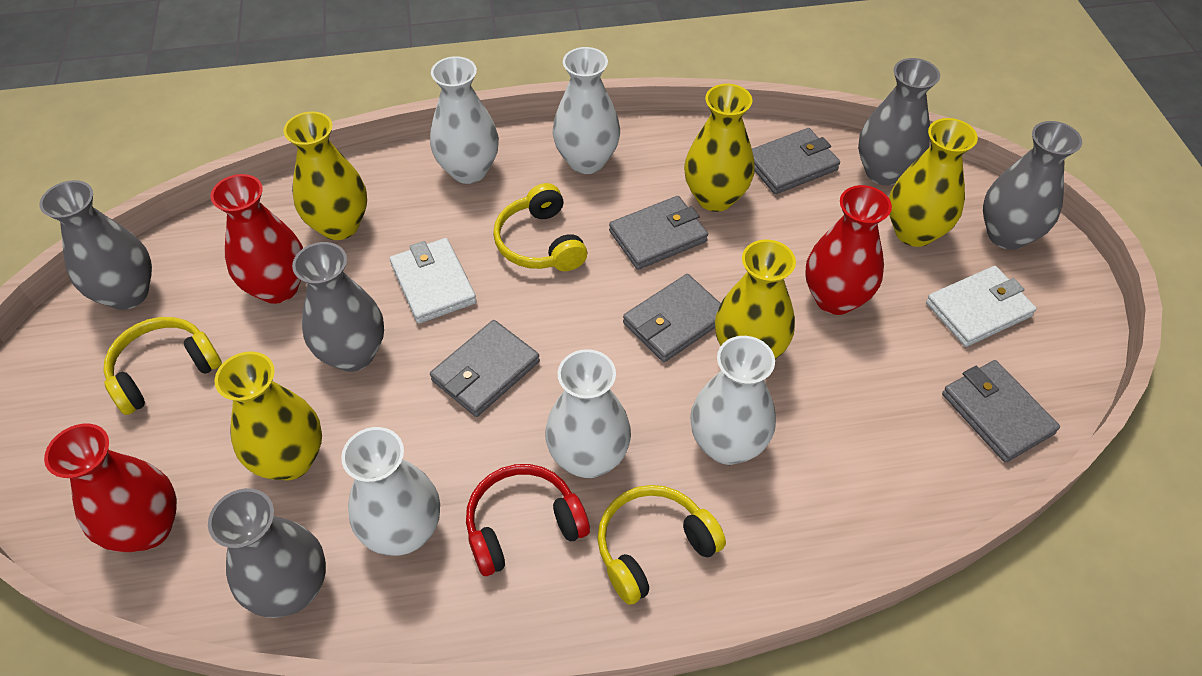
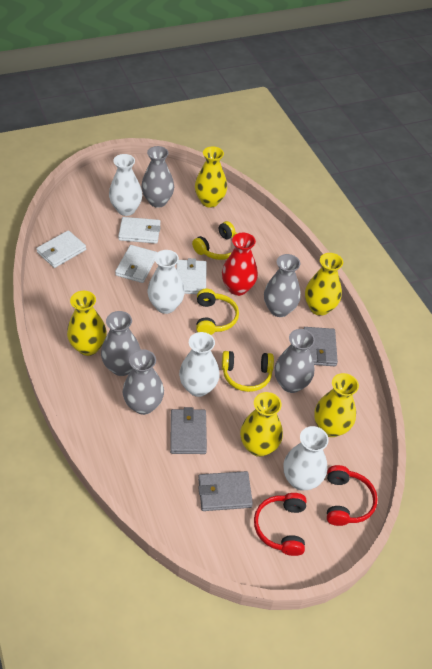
grey wallet: [430,320,540,417] [609,196,708,270] [623,274,721,362] [752,128,840,194] [942,360,1060,463] = 5 -> [170,407,207,454] [198,471,253,511] [304,327,338,366] = 3
red headphones: [466,464,590,576] = 1 -> [254,493,306,556] [327,465,378,526] = 2
red vase: [44,424,177,552] [210,174,303,304] [805,185,892,315] = 3 -> [222,233,258,296] = 1
white vase: [341,427,440,556] [430,56,499,184] [545,349,631,478] [553,47,620,174] [690,336,776,465] = 5 -> [109,154,142,216] [148,250,185,314] [179,332,220,397] [283,426,329,491] = 4
white wallet: [390,238,477,324] [926,266,1037,347] = 2 -> [36,230,86,268] [115,245,157,283] [118,217,161,244] [176,258,207,294] = 4

